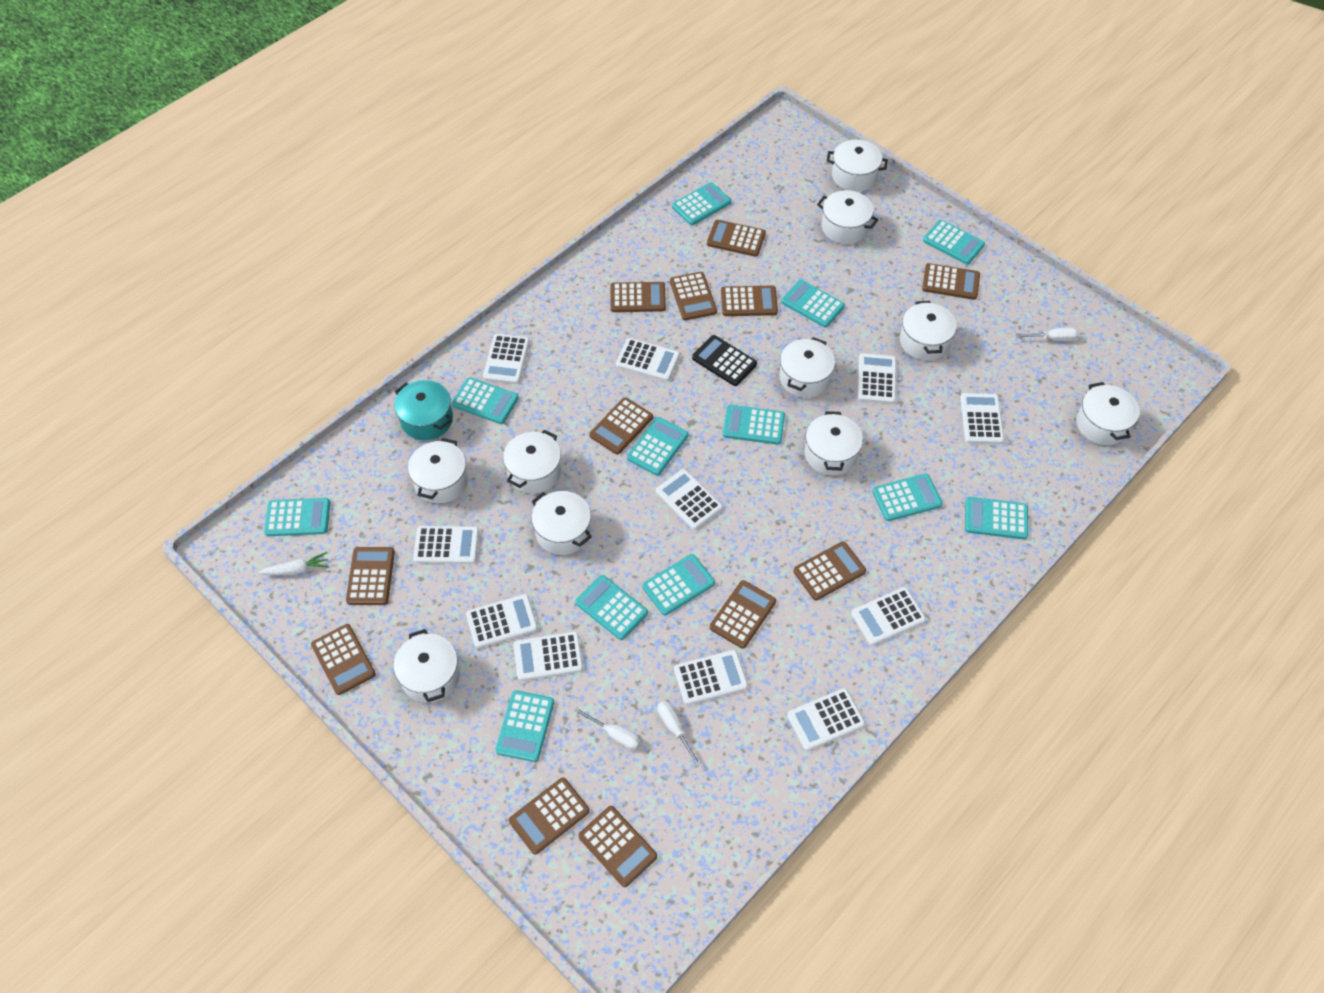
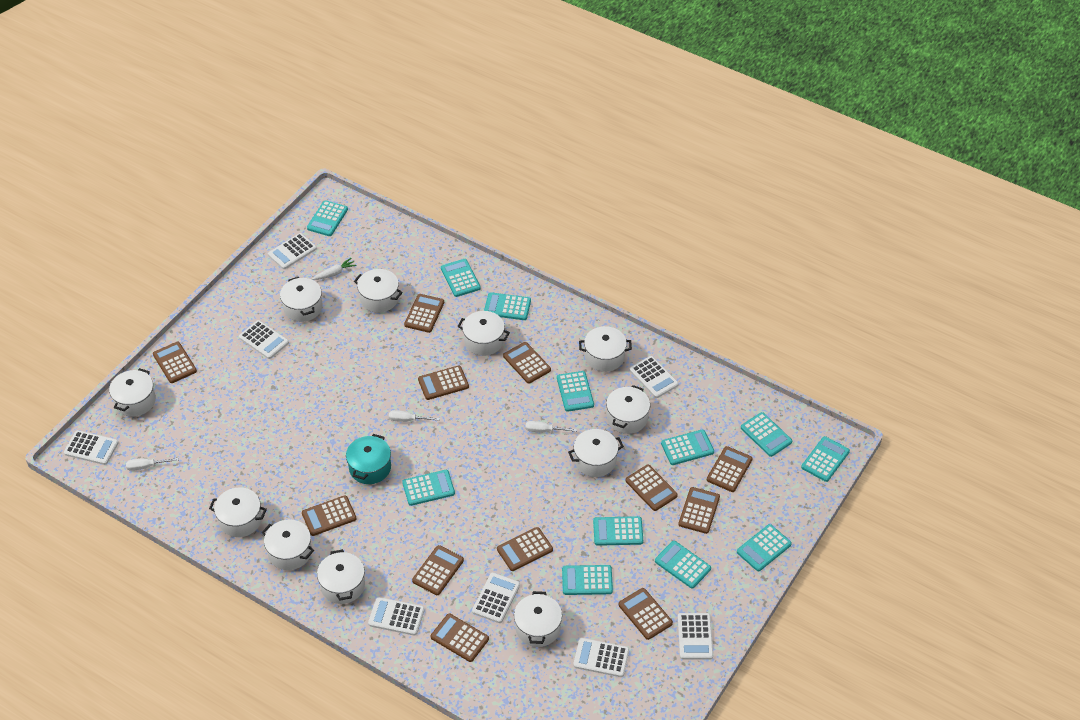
black calculator: [692,335,757,386] = 1 -> none = 0
white calculator: [413,526,479,564] [466,594,538,648] [483,334,530,384] [513,632,583,681] [616,338,680,381] [656,469,723,530] [674,650,748,705] [787,688,865,751] [851,587,926,646] [858,353,896,404] [960,393,1004,444] = 11 -> [64,430,118,465] [239,320,289,359] [268,233,317,269] [368,597,425,636] [472,573,520,623] [573,638,629,677] [630,356,679,398] [678,613,713,660] = 8
white pot: [394,629,460,703] [408,438,468,503] [503,430,561,494] [531,491,592,555] [779,337,835,398] [804,411,863,476] [817,190,878,244] [827,140,888,192] [900,301,957,360] [1076,382,1140,445] = 10 -> [109,368,156,417] [209,487,267,537] [262,519,314,570] [280,277,322,322] [317,549,365,604] [354,269,403,313] [457,311,510,356] [514,591,562,647] [568,429,624,477] [579,326,632,372] [606,385,650,434] = 11

